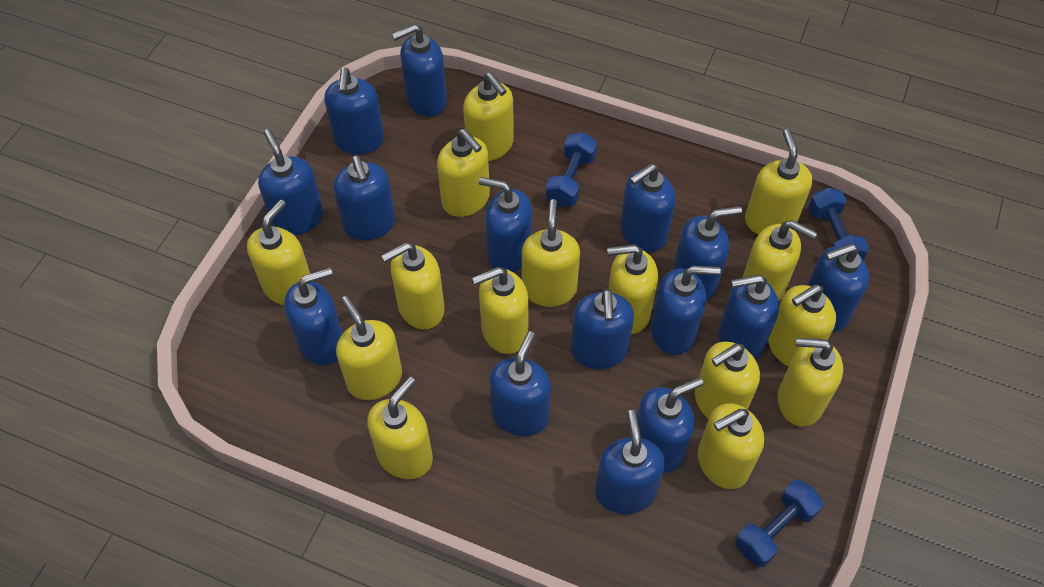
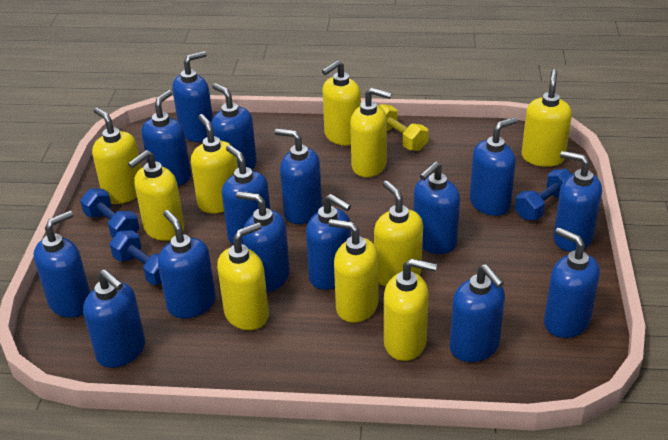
yellow dumbbell: none = 0 -> [380,104,428,151] = 1
yellow soap dispenser: [247,200,310,305] [336,296,402,400] [367,377,433,479] [382,242,444,329] [437,129,490,217] [463,73,514,161] [472,267,529,354] [522,199,580,307] [607,244,658,334] [695,342,760,419] [697,403,764,489] [742,220,817,301] [745,129,813,235] [768,284,836,367] [778,338,843,426] = 15 -> [92,107,141,204] [128,150,184,241] [191,114,238,213] [217,222,269,330] [322,60,361,146] [329,219,379,323] [350,88,392,177] [374,181,423,287] [384,258,437,361] [522,69,572,167] = 10

